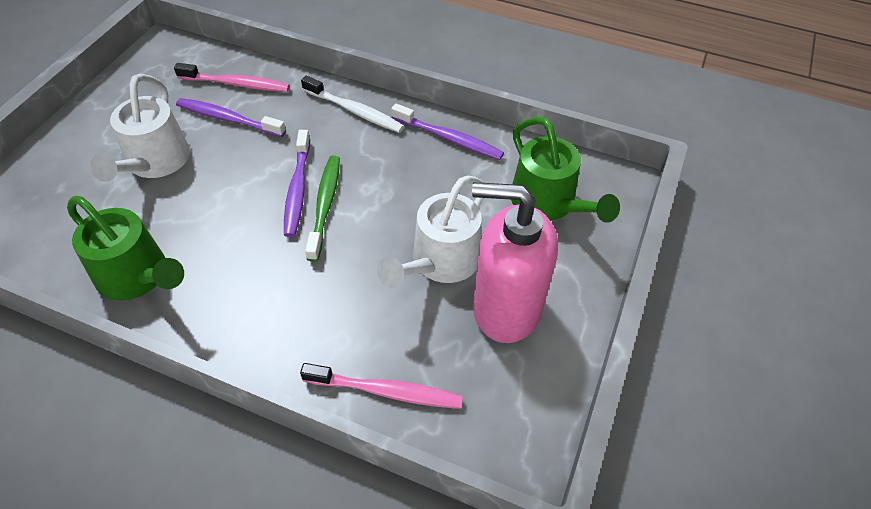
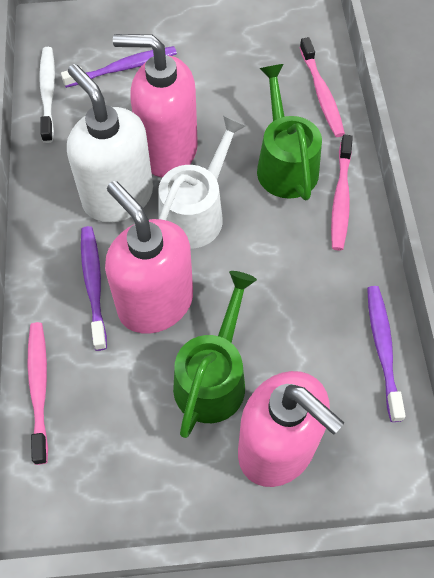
green toothbrush: [305,155,340,262] = 1 -> none = 0
pink soap dispenser: [472,182,558,343] = 1 -> [105,181,193,334] [113,34,198,177] [238,371,344,487] = 3
pink toothbrush: [174,63,290,92] [300,363,463,409] = 2 -> [27,322,48,465] [299,37,345,137] [331,134,353,251] = 3
white soap dispenser: none = 0 -> [67,64,153,223] = 1
white watering can: [90,74,190,182] [377,176,484,288] = 2 -> [159,115,246,249] = 1

